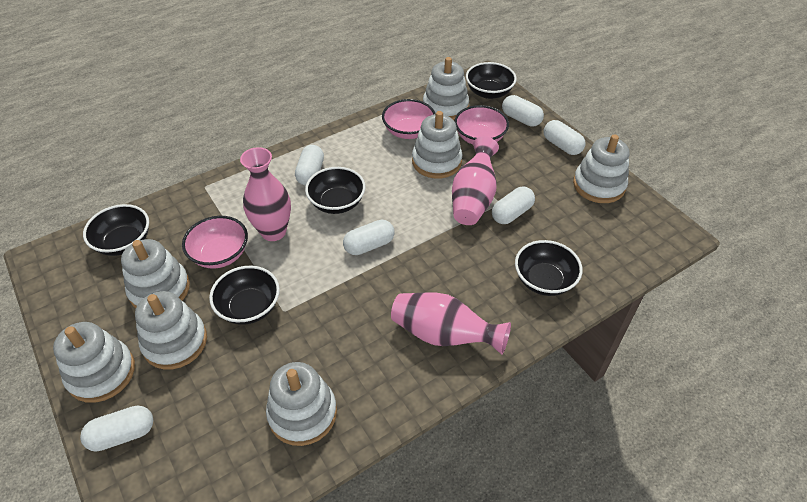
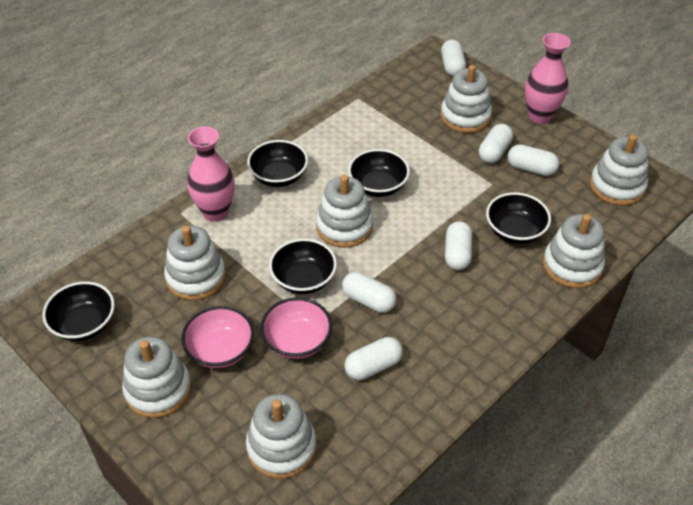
pink bowl: [182,216,248,269] [382,99,435,139] [455,105,509,144] = 3 -> [181,306,254,368] [260,297,332,359] = 2
pink vase: [240,147,291,241] [391,293,511,355] [452,136,499,225] = 3 -> [187,127,234,222] [525,33,571,124] = 2

